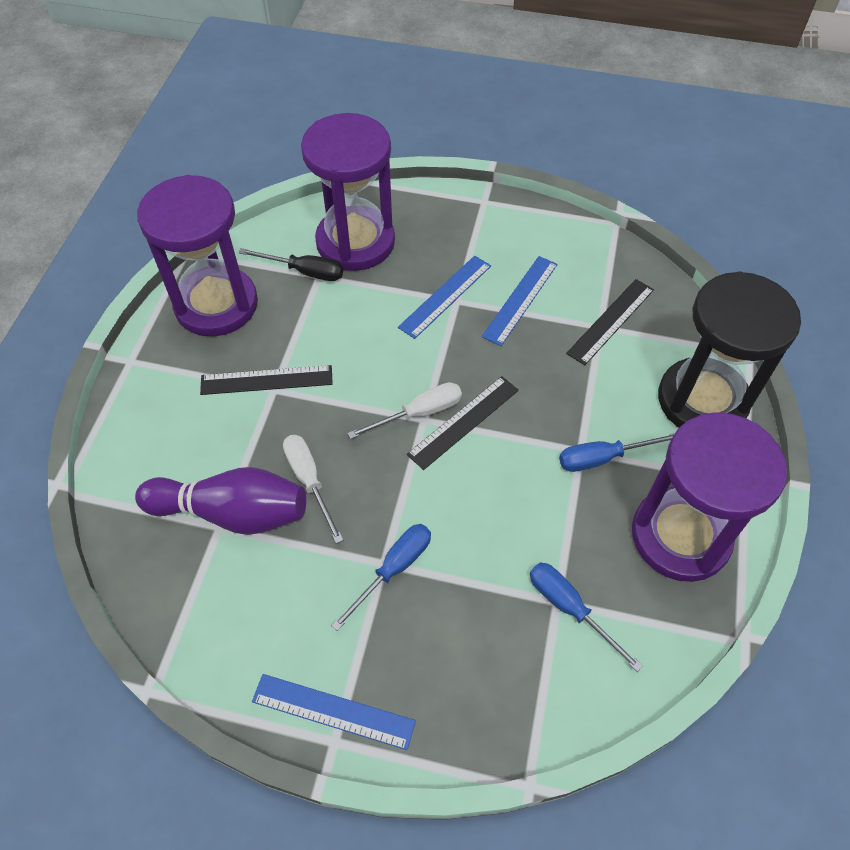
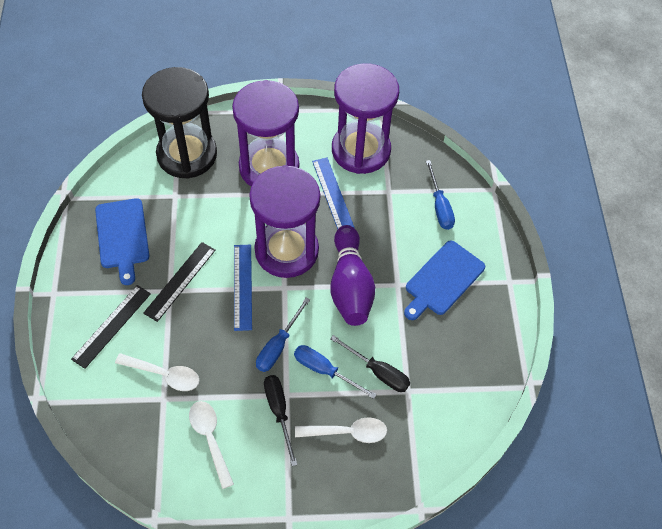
black ruler: [200,365,333,395] [407,376,519,470] [566,279,654,365] = 3 -> [71,285,151,369] [143,242,216,322] = 2
black screwdriver: [239,248,343,281] = 1 -> [264,375,298,466] [330,335,410,392] = 2
blue cutting board: none = 0 -> [95,198,149,285] [404,240,485,320] = 2
blue ruler: [252,674,416,750] [398,256,491,339] [482,256,558,346] = 3 -> [234,245,252,331] [312,158,355,229] = 2
white screwdriver: [283,435,343,544] [348,382,462,439] = 2 -> none = 0
white spoon: none = 0 -> [115,353,199,391] [189,401,234,489] [295,417,387,443] = 3

